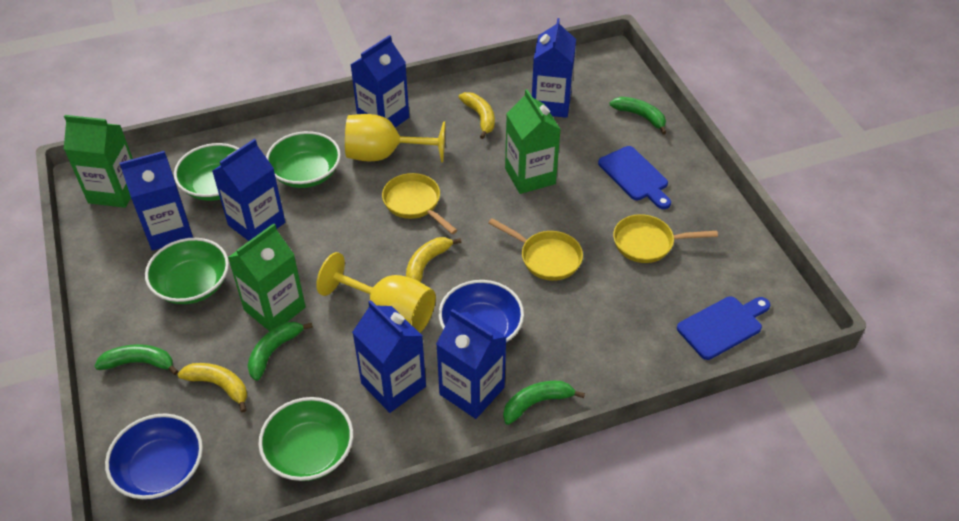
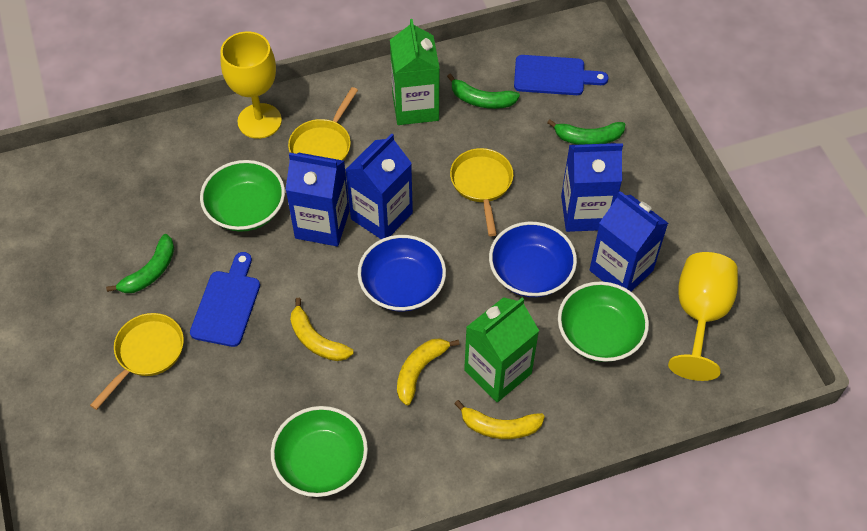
blue carton: [120,151,193,251] [212,139,285,241] [351,35,409,128] [352,300,426,413] [436,309,507,419] [532,18,576,118] = 6 -> [286,153,350,247] [345,133,413,239] [561,143,623,232] [590,191,668,291] = 4
green banana: [94,344,179,375] [248,322,313,381] [503,381,585,425] [610,97,667,135] = 4 -> [106,234,174,293] [447,73,520,109] [547,120,625,145] = 3
green bowl: [145,238,229,304] [174,143,239,201] [258,397,353,481] [266,131,341,188] = 4 -> [200,160,285,232] [271,406,368,497] [558,281,649,362] = 3
green carton: [64,115,133,208] [228,223,306,331] [505,89,561,194] = 3 -> [390,19,439,125] [464,297,539,402] = 2

